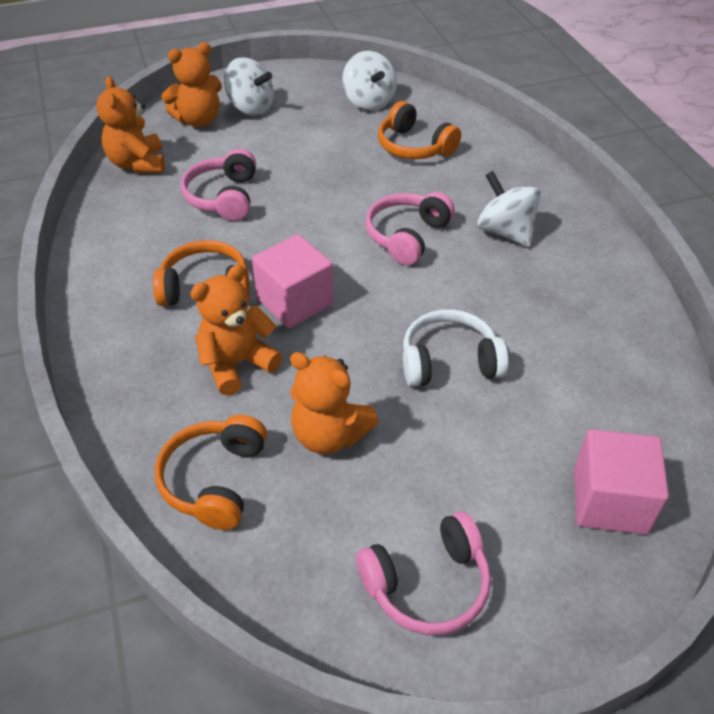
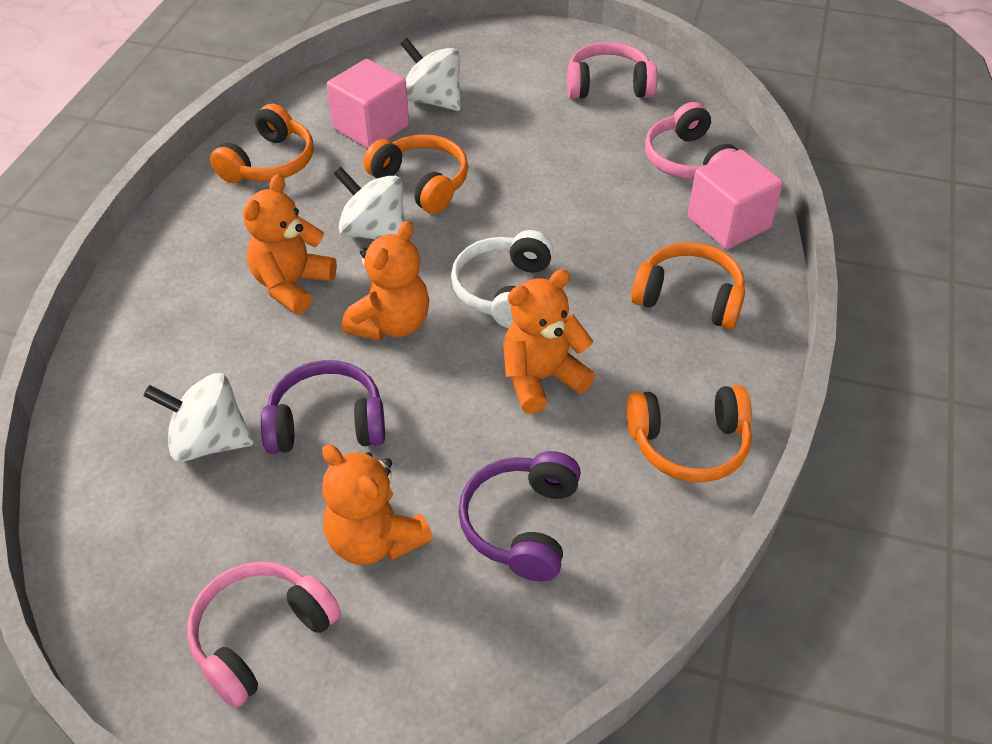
orange headphones: [153,240,250,306] [155,415,267,530] [378,101,461,159] = 3 -> [210,103,314,183] [363,134,468,214] [626,385,752,482] [631,242,745,329] = 4
purple headphones: none = 0 -> [261,360,385,454] [458,451,581,581] = 2

